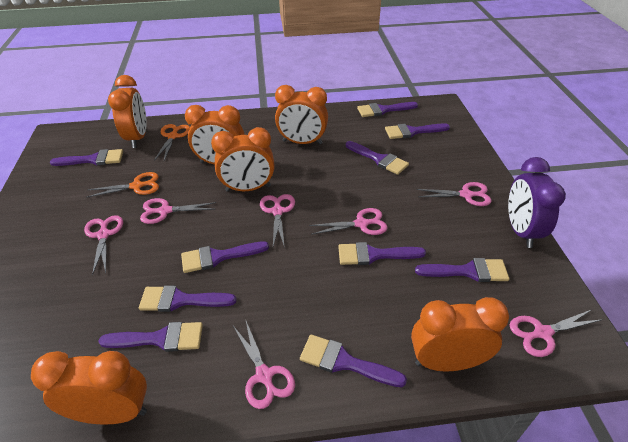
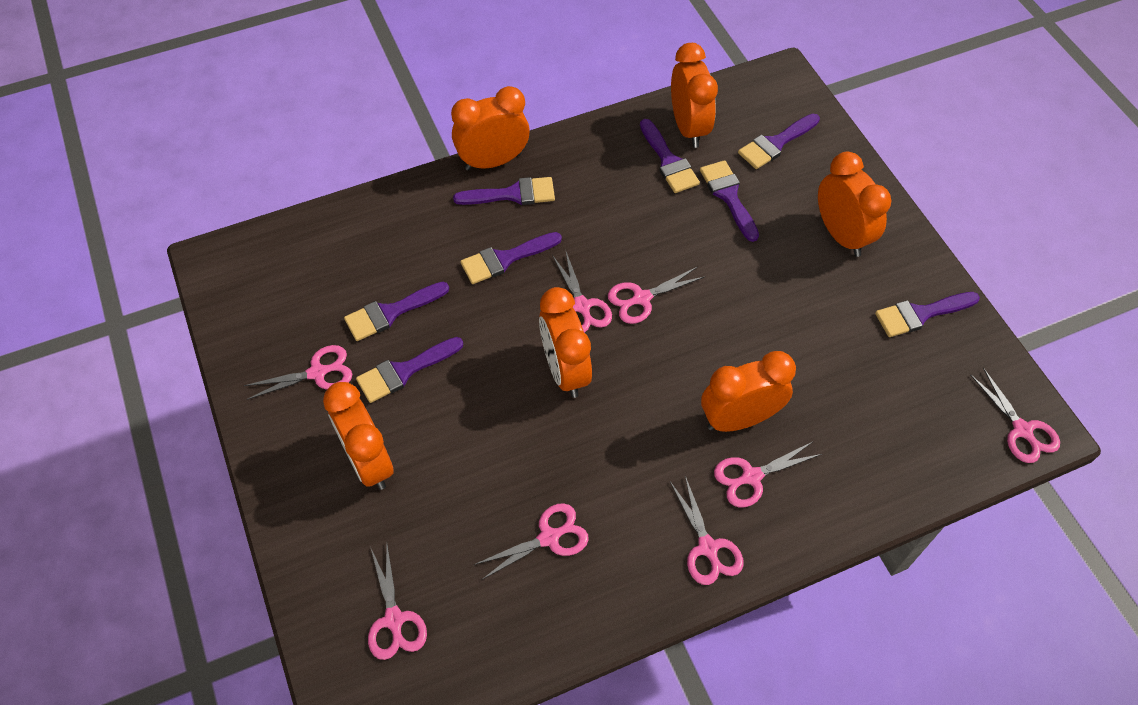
orange scissors: [86,172,159,198] [154,124,190,161] = 2 -> none = 0
pink scissors: [84,215,123,276] [140,198,216,224] [233,319,295,409] [260,194,295,248] [309,208,387,235] [416,182,492,206] [510,310,603,357] = 7 -> [244,345,352,400] [368,545,427,660] [474,503,589,580] [552,252,612,333] [608,267,706,324] [670,476,744,585] [714,441,822,507] [970,367,1060,463] = 8
purple brush: [50,149,123,166] [98,322,203,352] [139,285,237,312] [181,241,269,273] [300,334,407,387] [338,242,426,265] [346,141,409,175] [357,102,418,117] [385,123,450,139] [415,258,509,282] = 10 -> [344,282,449,341] [356,337,463,403] [453,177,555,205] [460,232,562,284] [640,119,700,193] [700,160,759,242] [738,114,820,169] [875,292,980,337] = 8
purple clock: [508,157,566,248] = 1 -> none = 0

